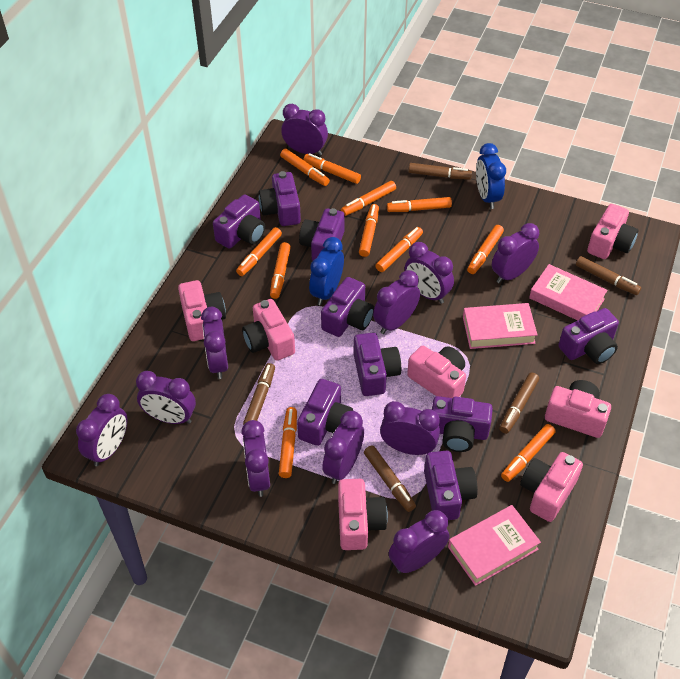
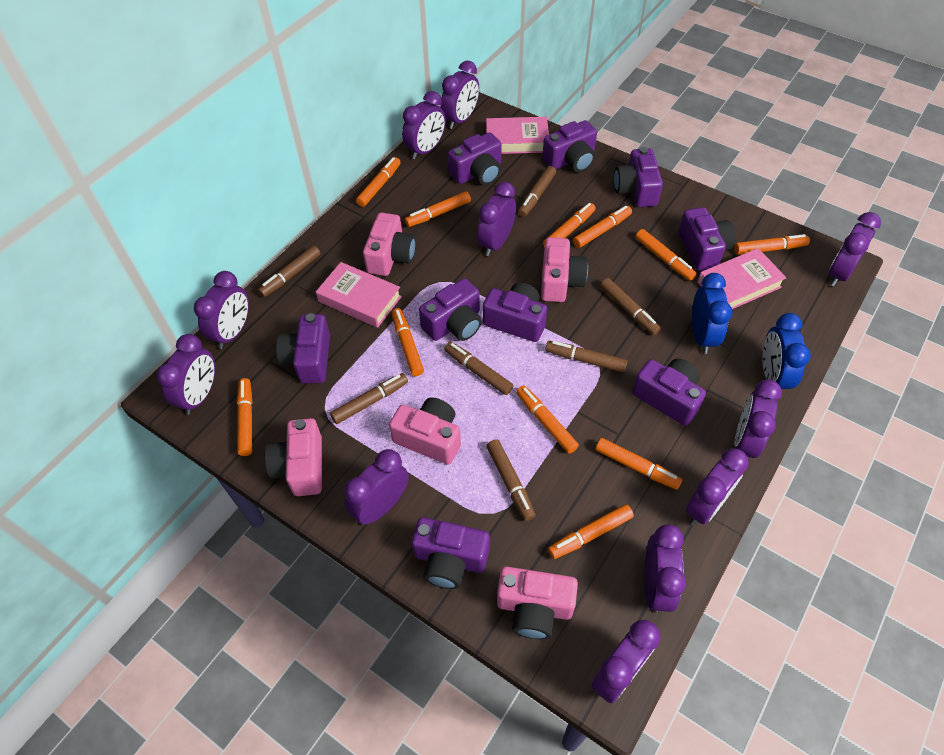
brown marker: [243,363,275,425] [364,445,416,512] [408,163,472,180] [499,373,539,434] [576,256,641,295] = 5 -> [258,245,321,297] [330,373,408,424] [444,342,513,395] [487,439,536,521] [518,166,556,217] [545,341,628,372] [600,278,661,335] = 7
pink camera: [178,280,226,341] [242,299,295,361] [338,479,388,550] [407,346,466,398] [520,452,583,522] [545,380,611,438] [587,204,638,259] = 7 -> [265,418,322,496] [363,213,416,276] [389,397,461,465] [497,567,578,639] [541,237,588,302] = 5

